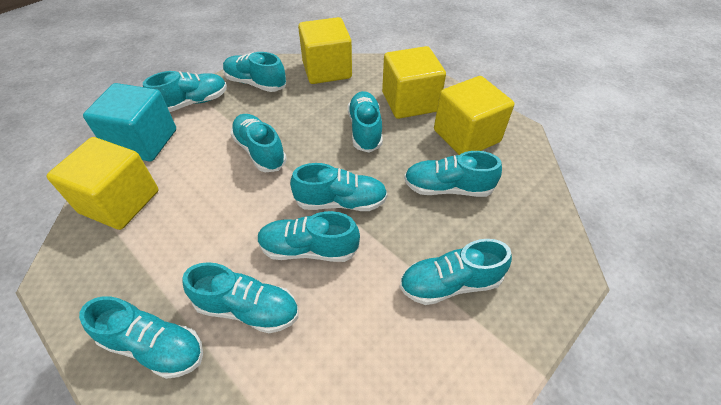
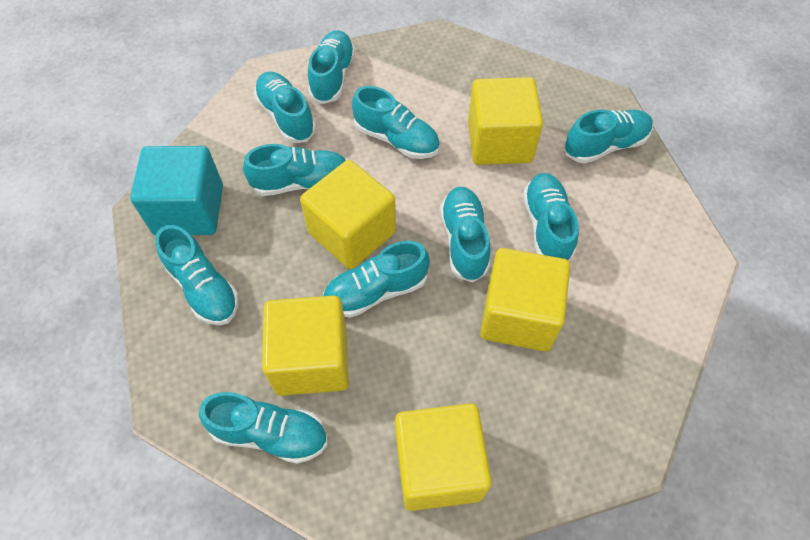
yellow cube: [47,137,158,230] [298,17,352,84] [382,46,446,119] [434,76,514,155] = 4 -> [262,296,349,396] [300,160,396,269] [395,403,492,511] [468,77,543,165] [480,248,570,351] = 5

